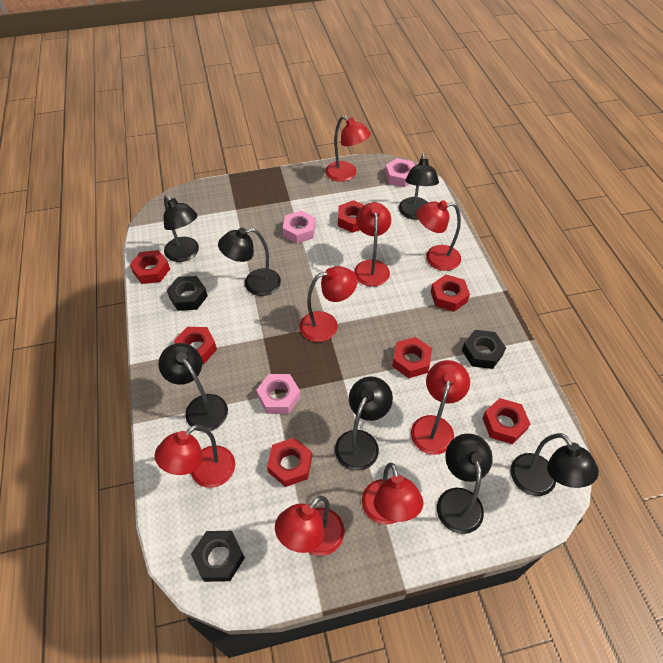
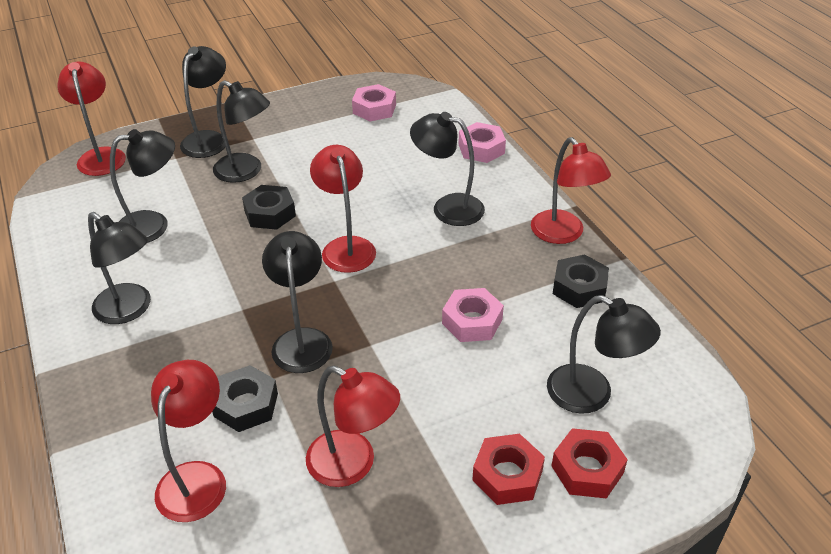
red lamp: [155,425,235,488] [275,496,345,556] [299,266,357,342] [325,116,371,182] [354,202,391,287] [362,462,423,525] [411,360,470,455] [417,200,461,271] = 8 -> [57,61,126,176] [151,360,226,522] [306,366,400,487] [310,145,376,273] [531,137,611,244] = 5
red nut: [130,250,170,284] [174,327,217,364] [267,438,312,487] [338,200,364,233] [392,337,432,378] [431,275,470,312] [482,398,530,444] = 7 -> [472,434,545,505] [551,428,628,499] = 2

